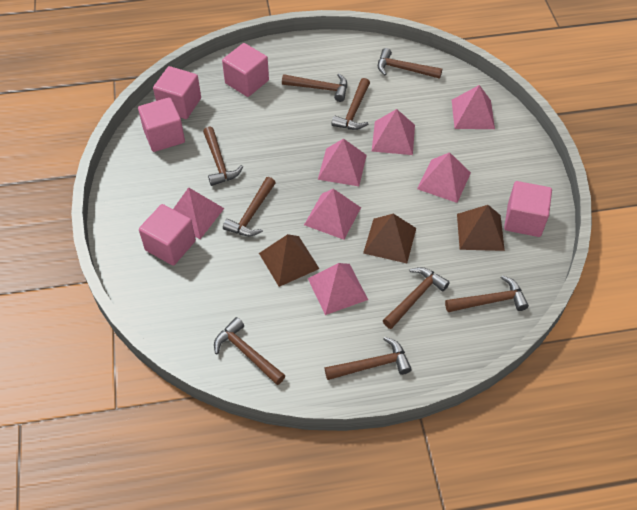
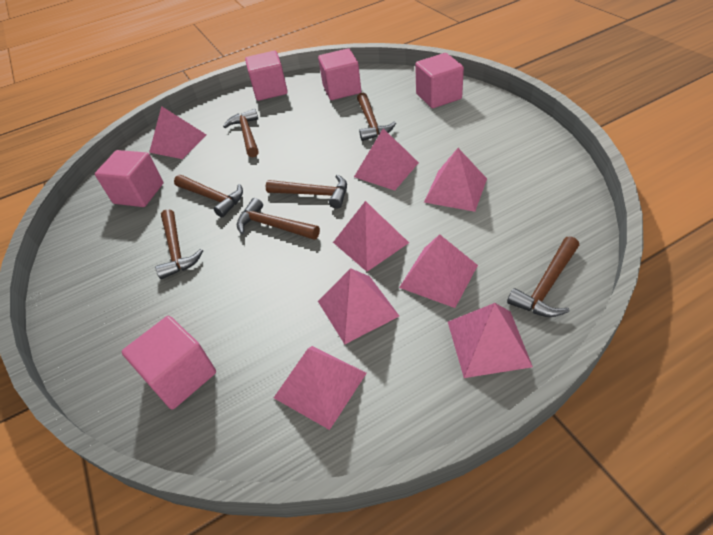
brown hammer: [203,126,243,186] [214,317,286,385] [223,177,276,236] [282,73,347,102] [325,337,412,380] [332,78,370,130] [378,48,442,79] [383,267,450,329] [445,275,529,312] = 9 -> [155,209,203,279] [174,175,243,217] [223,109,259,157] [237,198,320,240] [266,174,347,209] [357,93,396,141] [507,236,579,317] = 7
brown pyramid: [259,234,320,287] [363,214,416,263] [457,205,505,251] = 3 -> none = 0
pink pyramid: [173,187,224,239] [304,189,361,240] [308,263,368,315] [318,138,367,186] [372,109,415,155] [417,152,471,203] [452,85,495,129] = 7 -> [149,106,206,159] [274,346,367,430] [318,268,399,344] [333,201,409,272] [354,129,419,191] [399,234,478,308] [424,148,487,212] [448,303,533,378] = 8

